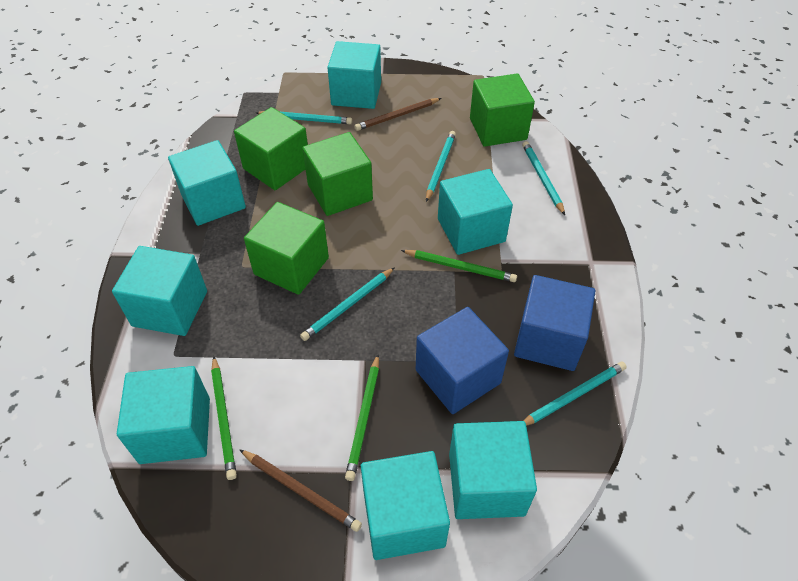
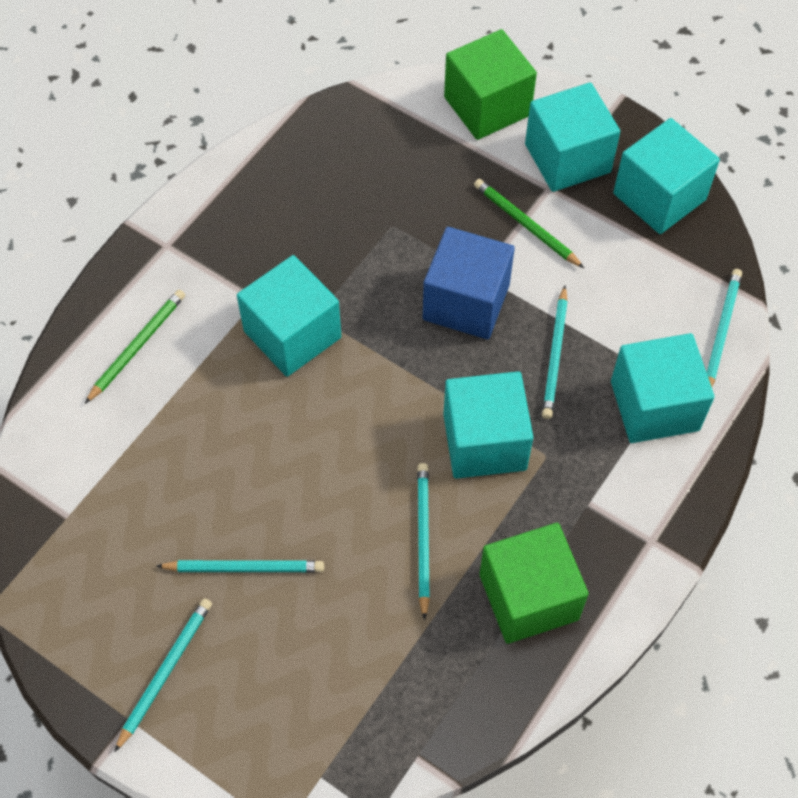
blue cube: [416,307,509,414] [514,275,595,371] = 2 -> [423,227,515,339] = 1
brown pencil: [239,449,362,532] [354,98,441,131] = 2 -> none = 0
green cube: [234,107,308,190] [244,202,329,295] [302,132,373,216] [470,73,535,147] = 4 -> [444,29,537,140] [480,523,589,644] = 2
green pencil: [211,356,237,480] [345,354,379,481] [401,250,517,282] = 3 -> [85,289,185,404] [474,179,584,268] = 2
turquoise cube: [112,246,207,336] [117,366,210,464] [168,140,246,226] [327,41,381,109] [361,451,450,560] [438,169,513,255] [449,421,537,519] = 7 -> [237,255,341,377] [443,371,533,479] [525,82,620,192] [611,333,715,443] [613,118,720,234] = 5

